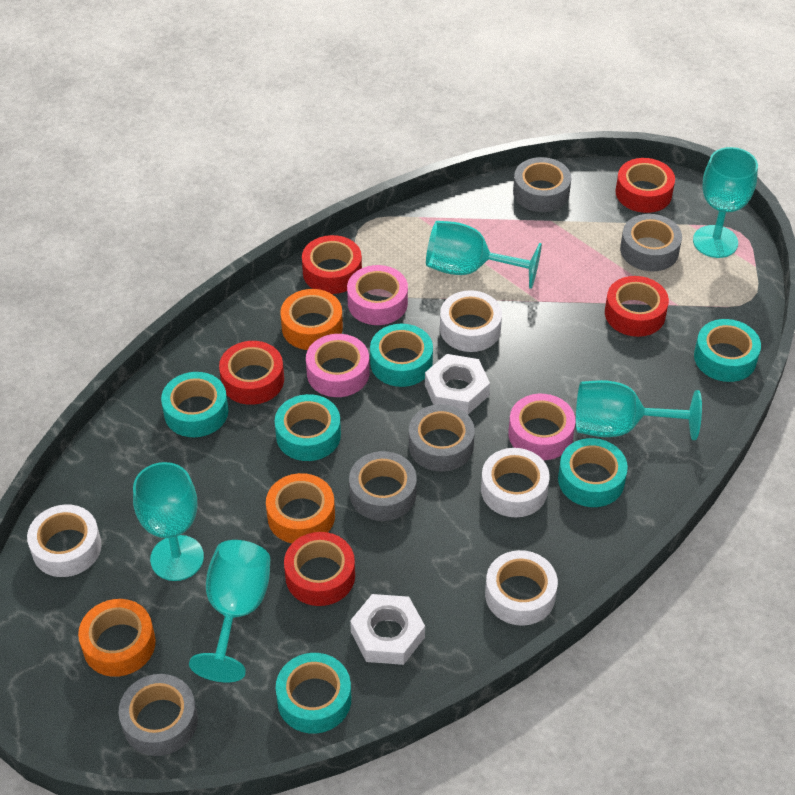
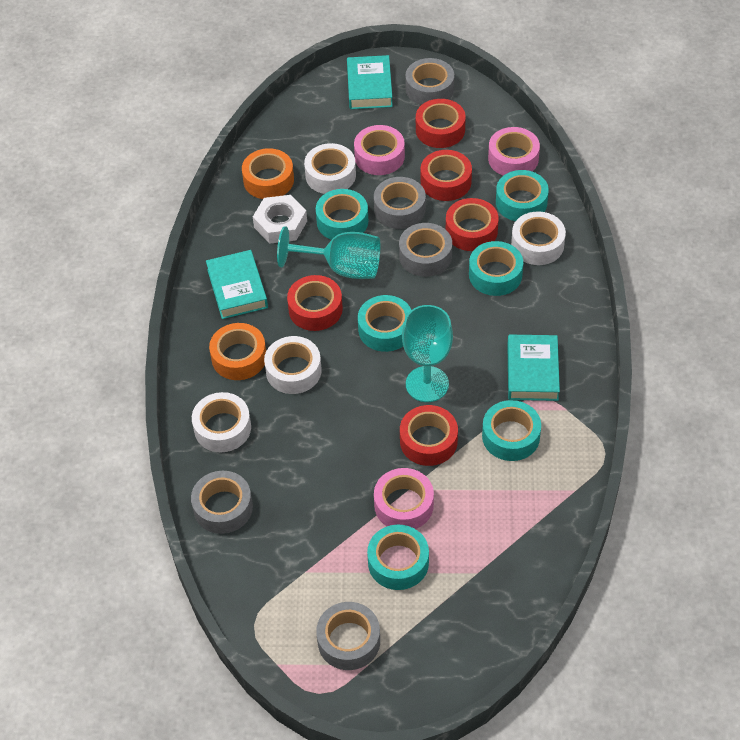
orange tape: [78,599,156,677] [266,473,335,543] [280,289,343,350] = 3 -> [209,323,266,380] [242,148,294,199] = 2
turquoise book: none = 0 -> [206,250,268,319] [347,55,393,109] [507,335,560,401] = 3
turquoise goblet: [133,462,204,581] [189,540,270,682] [426,221,542,289] [576,380,702,440] [693,147,758,258] = 5 -> [277,226,380,279] [402,305,453,402] = 2
white nut: [350,594,425,665] [425,354,490,414] = 2 -> [253,195,307,244] = 1

